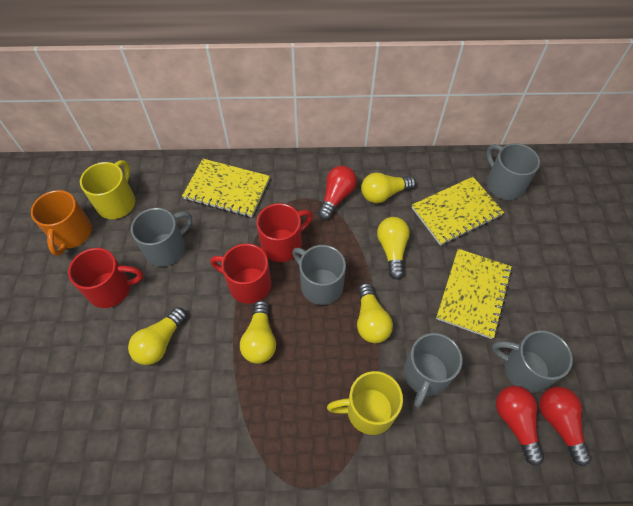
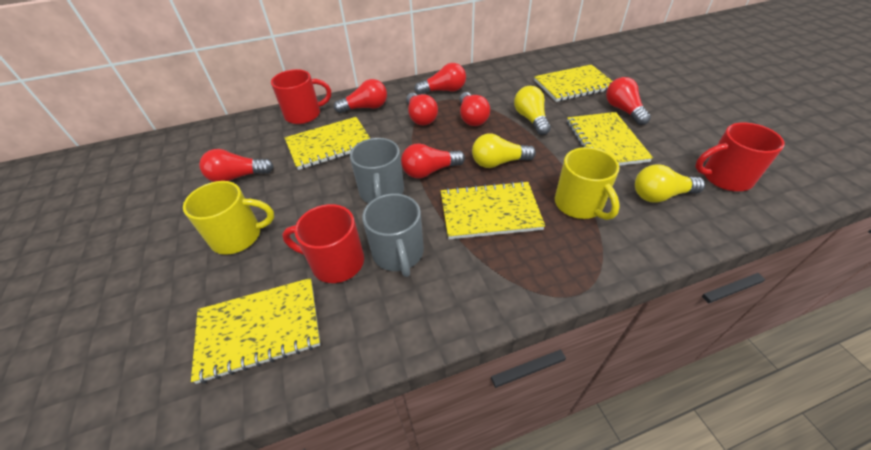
grey mug: [131,208,192,267] [292,245,346,305] [404,333,463,408] [486,143,540,200] [492,330,573,393] = 5 -> [350,138,404,204] [362,194,424,277] = 2
orange mug: [31,190,92,256] = 1 -> none = 0
red light bulb: [318,166,357,220] [496,386,544,466] [539,387,591,466] = 3 -> [199,149,274,182] [334,79,387,113] [401,143,465,179] [406,93,438,125] [414,63,466,95] [459,92,490,126] [606,77,651,125] = 7
yellow light bulb: [128,307,187,365] [240,300,276,364] [357,283,393,343] [361,172,416,203] [377,217,410,280] = 5 -> [472,134,536,168] [514,86,551,135] [635,164,705,203] = 3
yellow notebook: [182,159,270,217] [412,177,504,246] [436,249,512,339] = 3 -> [191,278,321,384] [285,117,371,170] [441,181,545,239] [534,65,612,102] [567,112,653,166] = 5

